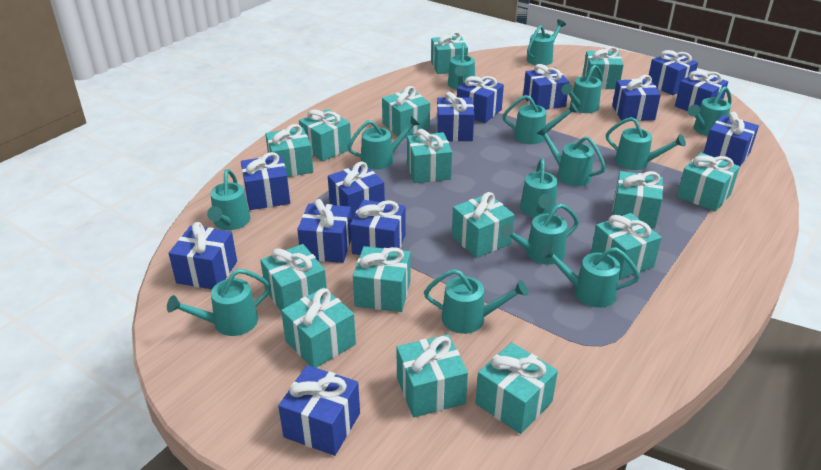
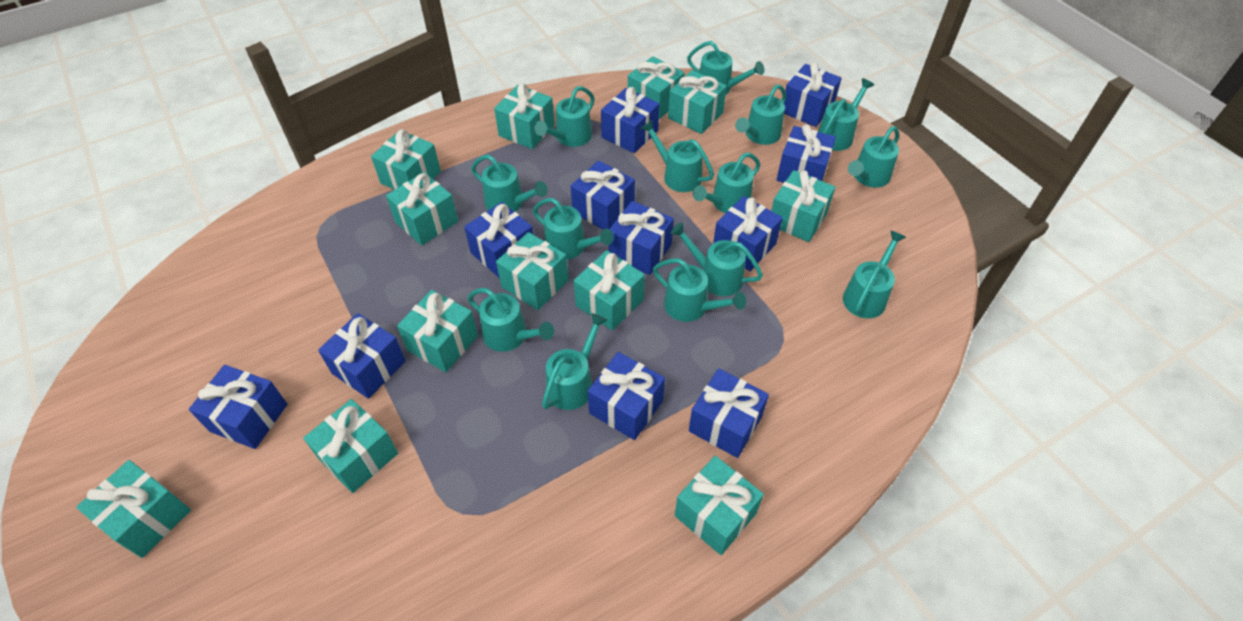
blue gift: [169,222,237,289] [241,152,290,210] [278,365,360,456] [297,199,352,263] [328,162,385,221] [350,200,406,255] [437,92,474,141] [457,76,504,123] [523,64,570,110] [612,75,661,121] [649,50,698,95] [675,70,728,111] [704,112,759,166] = 13 -> [189,365,287,449] [318,313,406,399] [464,202,533,277] [571,161,635,230] [588,352,665,440] [601,87,659,153] [609,201,674,275] [689,368,769,458] [713,196,783,271] [776,124,836,183] [784,62,842,127] = 11
turquoise gift: [260,244,327,311] [265,124,313,177] [281,288,356,368] [299,109,351,161] [353,246,410,312] [382,86,430,137] [396,334,468,417] [407,129,452,183] [431,31,468,74] [452,192,514,258] [475,342,558,434] [583,46,624,89] [591,213,662,280] [612,171,663,228] [677,153,740,211] = 15 -> [76,460,191,558] [303,399,398,493] [371,129,441,190] [386,172,458,246] [397,290,478,372] [494,83,555,149] [496,232,568,310] [574,250,645,331] [628,56,685,119] [668,70,727,134] [675,456,764,555] [771,170,835,242] = 12

